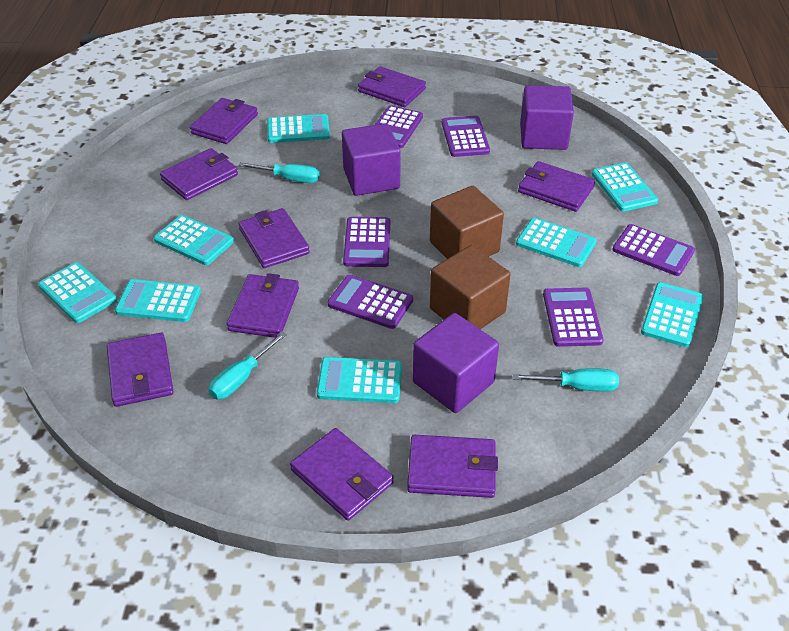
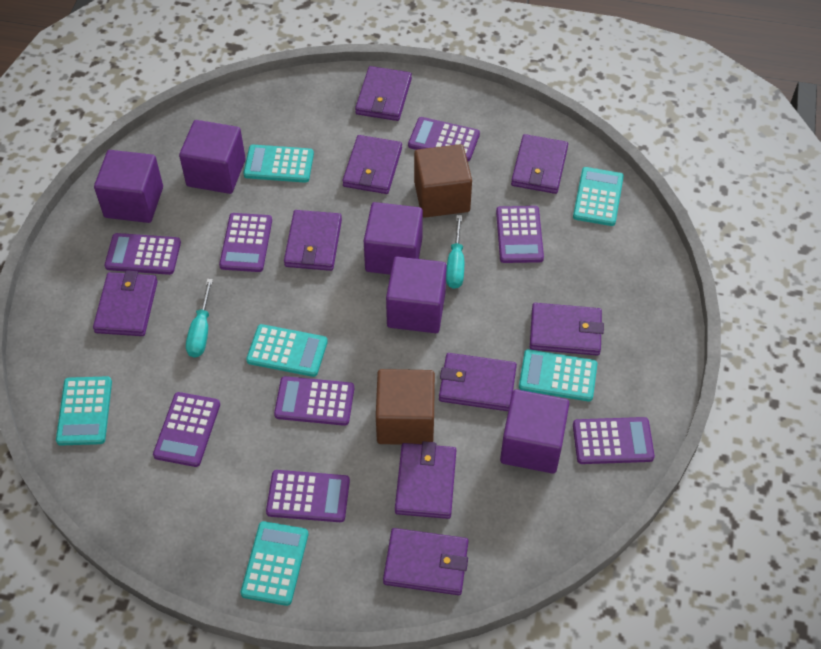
purple calculator: [328,275,413,329] [343,217,390,267] [375,105,423,148] [442,115,490,157] [543,288,603,347] [612,224,695,276] = 6 -> [104,233,181,275] [153,392,220,467] [219,213,272,272] [266,470,350,522] [274,376,354,426] [408,117,480,161] [496,206,544,263] [573,417,655,464] = 8
purple cube: [342,123,401,196] [413,313,499,413] [520,85,574,150] = 3 -> [94,150,163,223] [179,120,246,194] [364,202,423,275] [386,256,447,333] [500,389,570,474] = 5
turquoise calculator: [38,262,117,323] [115,279,201,322] [154,215,234,265] [267,114,330,143] [317,357,402,403] [516,218,597,267] [591,163,658,212] [641,282,704,347] = 8 -> [56,376,112,445] [241,521,308,606] [243,145,314,183] [246,324,328,377] [519,349,597,402] [573,167,624,226] = 6
turquoise screwdriver: [208,332,287,399] [239,162,320,183] [513,368,619,392] = 3 -> [186,279,213,358] [446,215,464,289] = 2

